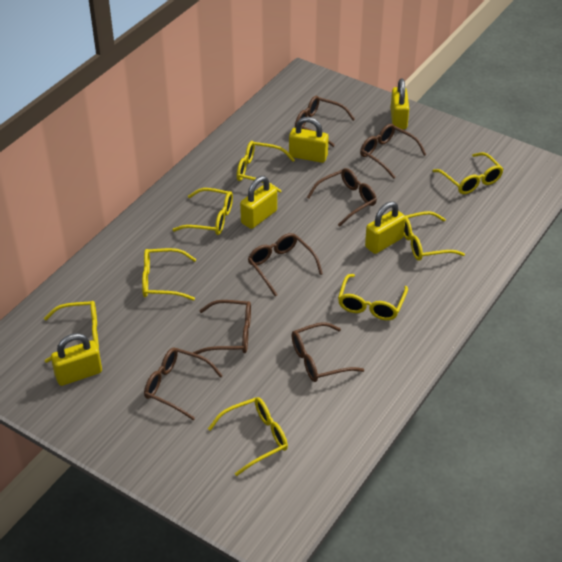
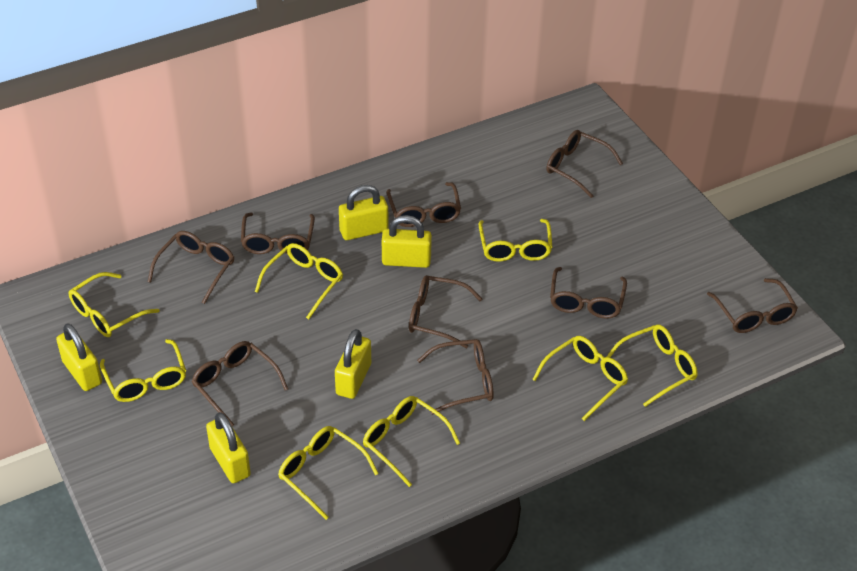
brown glasses: [144,348,223,421] [193,300,251,354] [248,233,323,296] [291,322,364,382] [295,96,355,147] [307,168,377,227] [360,124,427,179] = 7 -> [148,231,234,304] [191,341,288,426] [241,213,315,254] [387,182,461,227] [409,275,482,348] [417,339,494,415] [546,130,623,198] [550,267,627,319] [707,278,798,333] = 9

